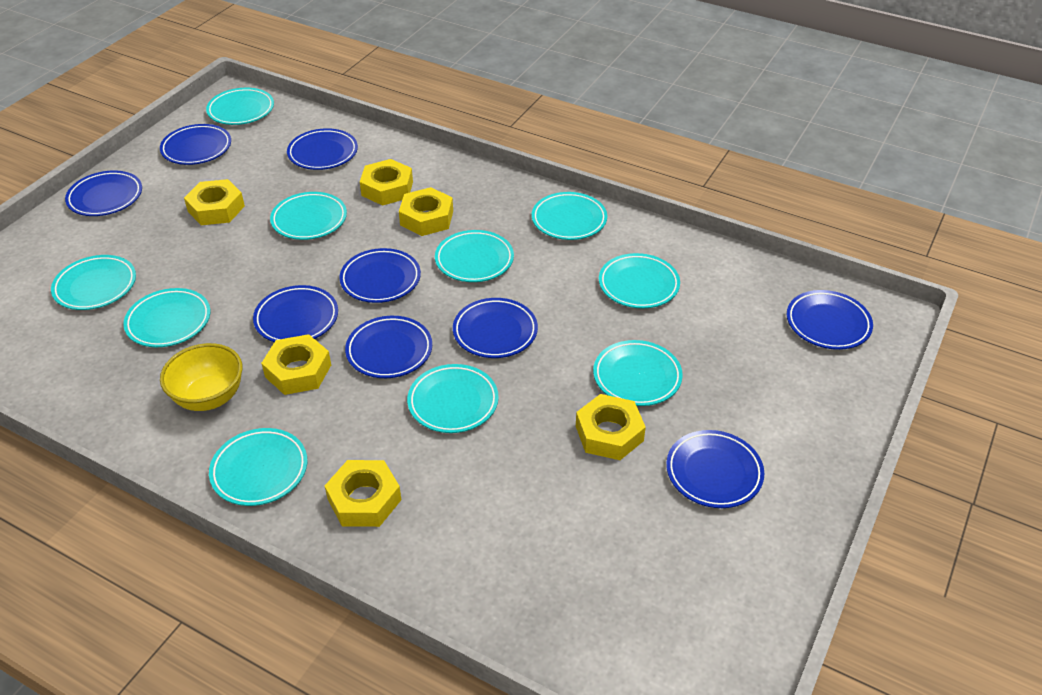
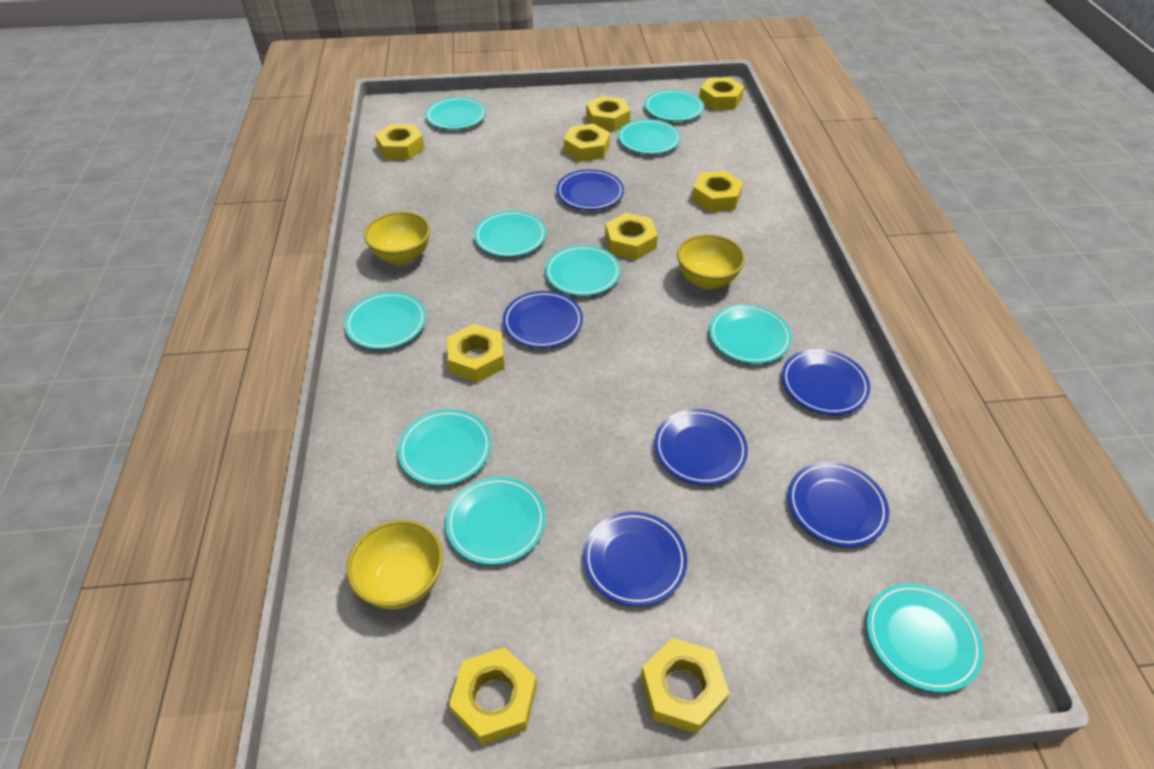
blue plate: [65,170,142,216] [160,124,231,165] [253,285,338,342] [287,128,358,170] [339,248,421,303] [345,316,432,378] [453,298,538,358] [666,430,764,508] [787,290,873,350] = 9 -> [503,291,583,348] [556,169,624,210] [583,512,687,606] [654,409,748,485] [782,349,870,415] [788,462,889,547] = 6
yellow bowl: [160,343,242,411] = 1 -> [346,519,443,609] [364,211,430,265] [677,234,745,289] = 3
yellow nut: [184,179,245,225] [261,334,331,395] [325,460,401,527] [360,159,413,206] [399,187,453,236] [576,394,646,460] = 6 -> [375,124,424,160] [447,324,505,383] [449,647,537,745] [564,124,610,162] [586,96,630,132] [605,213,658,260] [641,638,730,734] [692,171,743,212] [699,77,744,110] = 9

